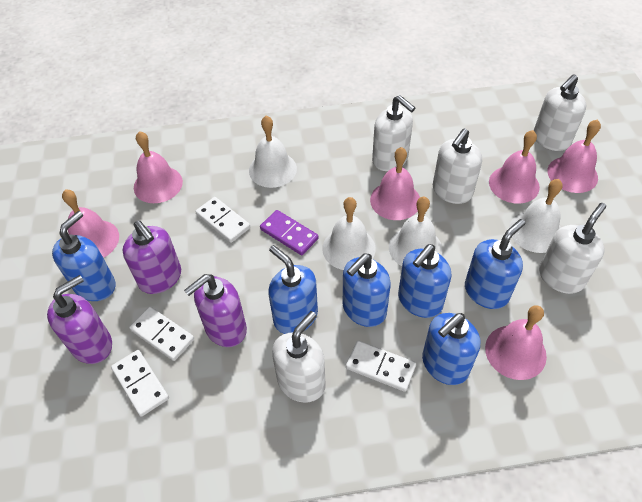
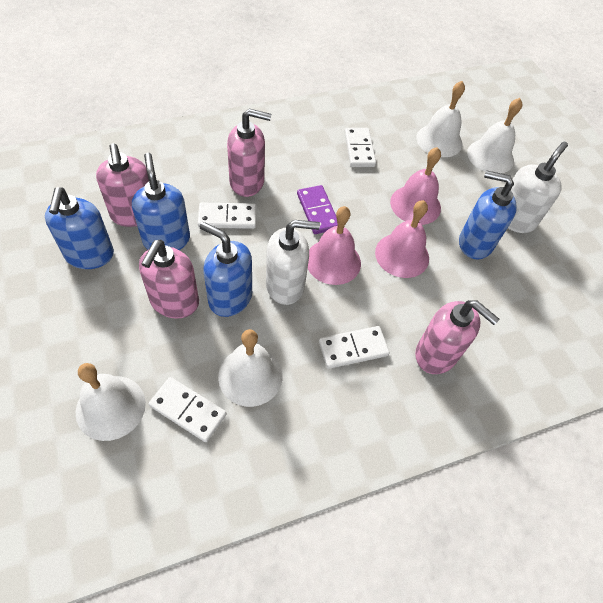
blue soap dispenser: [52,211,115,301] [268,245,318,334] [343,254,391,327] [398,244,451,318] [422,313,480,385] [465,219,525,309] = 6 -> [45,188,114,269] [132,153,190,250] [200,222,252,317] [459,170,517,259] = 4
pink bell: [62,190,119,258] [134,131,183,203] [370,147,420,220] [485,305,547,380] [489,130,540,204] [547,119,601,193] = 6 -> [308,206,361,285] [375,200,429,278] [390,147,441,225] = 3
pink soap dispenser: none = 0 -> [96,143,149,227] [139,240,199,319] [227,109,271,197] [415,300,499,374] = 4
purple soap dispenser: [47,275,112,364] [123,221,181,294] [184,274,247,347] = 3 -> none = 0
white soap dispenser: [272,311,326,403] [372,95,415,171] [433,128,482,204] [534,74,587,151] [539,203,606,294] = 5 -> [266,220,320,305] [508,142,568,233] = 2

